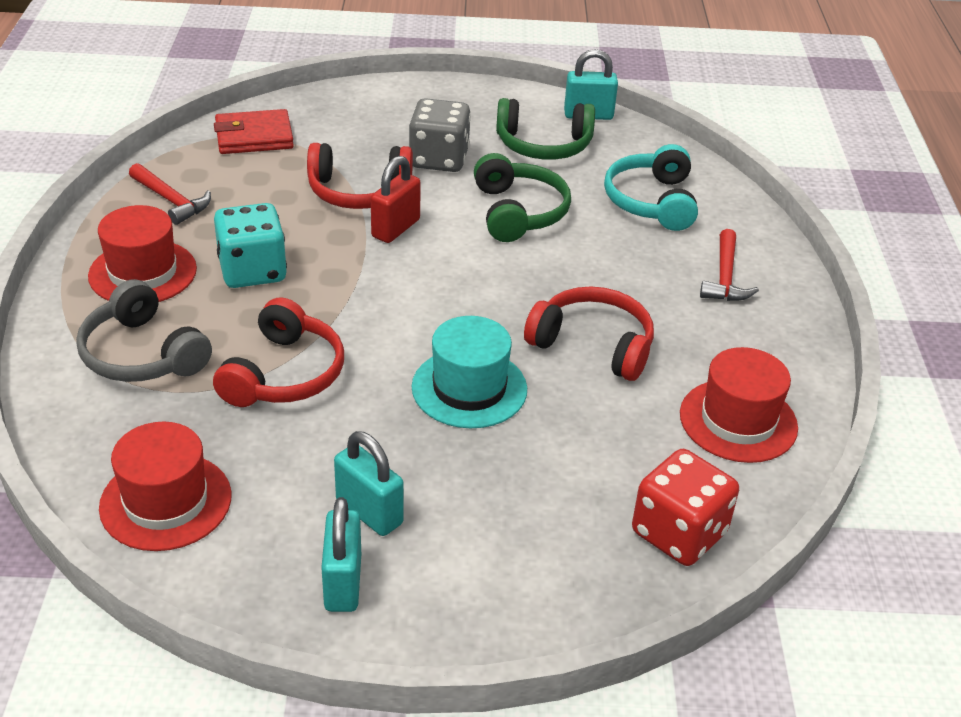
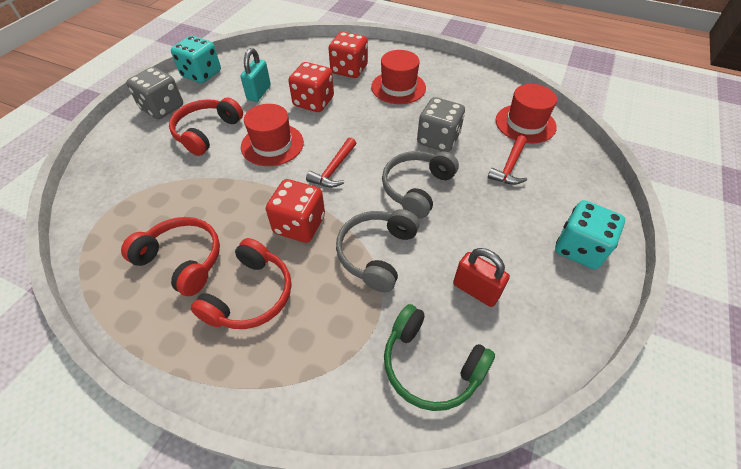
green headphones: [474,153,571,242] [496,98,595,160] = 2 -> [384,304,495,411] = 1
grey dice: [409,98,471,172] = 1 -> [126,67,183,119] [417,97,465,152] = 2
grey headphones: [76,279,212,382] = 1 -> [336,209,420,292] [382,151,459,219] = 2
red dice: [632,449,739,566] = 1 -> [266,179,325,243] [288,62,334,112] [328,32,368,78] = 3
red wallet: [214,109,294,154] = 1 -> none = 0
turquoise dice: [214,203,287,288] = 1 -> [171,36,221,83] [555,200,625,269] = 2
turquoise hat: [412,316,527,428] = 1 -> none = 0
turquoise headphones: [604,144,698,231] = 1 -> none = 0
turquoise padlock: [321,497,361,612] [334,431,404,536] [564,49,618,120] = 3 -> [240,48,271,102] = 1

